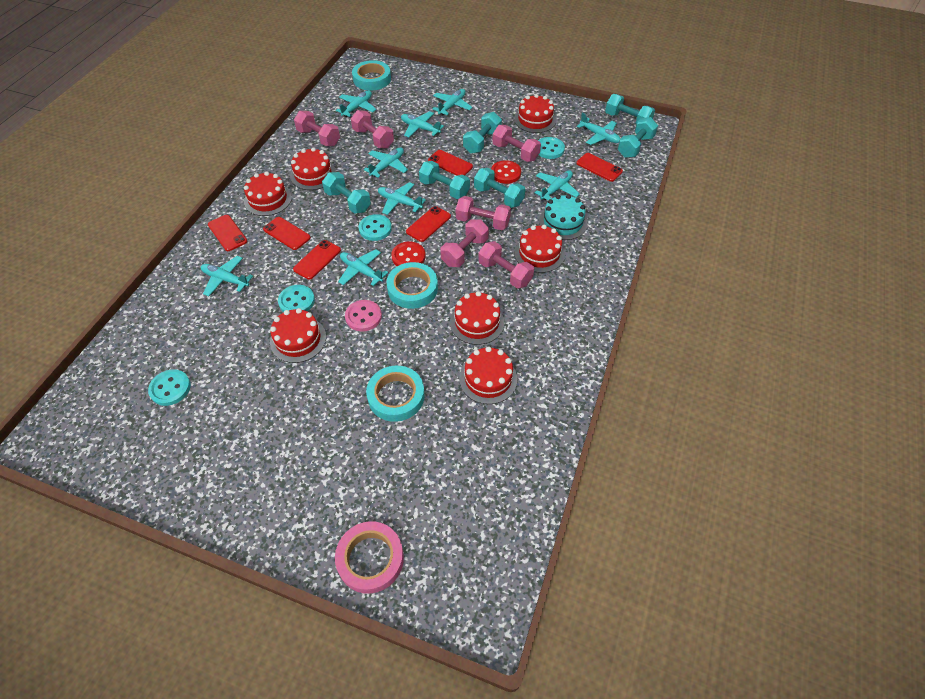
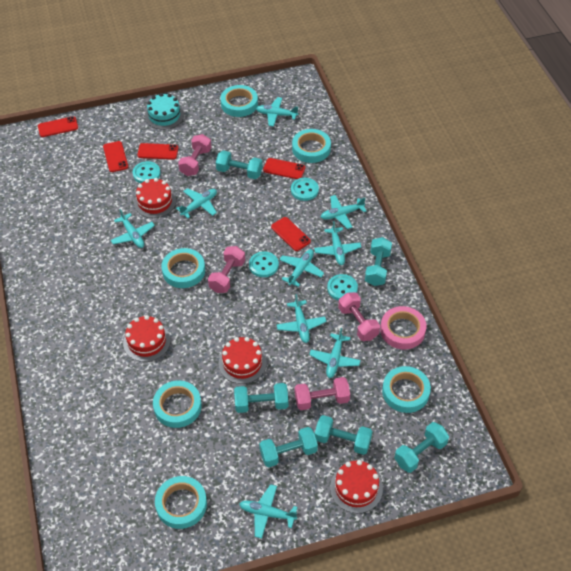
pink button: [345,300,382,331] = 1 -> none = 0
pink dumbbell: [294,111,340,146] [351,110,394,149] [441,219,489,267] [456,196,511,230] [478,241,534,289] [492,125,541,162] = 6 -> [178,134,212,176] [208,246,245,293] [295,377,350,410] [338,292,380,341] = 4
red button: [391,242,425,266] [491,160,521,184] = 2 -> none = 0
red cake: [244,171,292,216] [270,308,326,363] [290,147,336,190] [450,291,504,345] [459,346,517,404] [514,94,556,133] [514,225,565,273] = 7 -> [123,315,171,362] [134,178,176,218] [219,337,267,384] [330,460,383,513] = 4
red phone: [208,215,247,251] [263,217,311,250] [293,240,341,280] [406,206,451,242] [428,150,473,176] [577,153,623,182] = 6 -> [38,116,78,137] [103,141,128,172] [137,143,178,160] [263,158,305,179] [271,217,311,251] = 5
turquoise tape: [352,60,391,91] [366,366,425,422] [387,262,438,309] = 3 -> [153,380,202,428] [155,476,207,529] [161,248,205,288] [220,85,258,117] [292,129,331,163] [382,366,431,413] = 6

